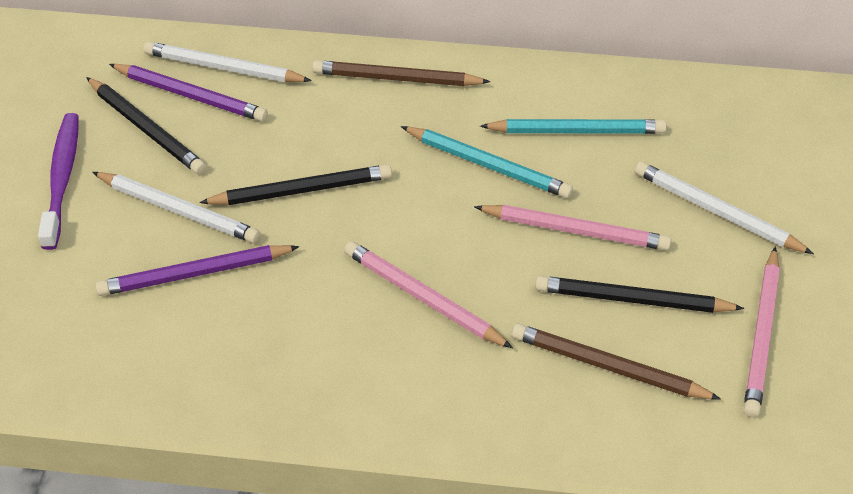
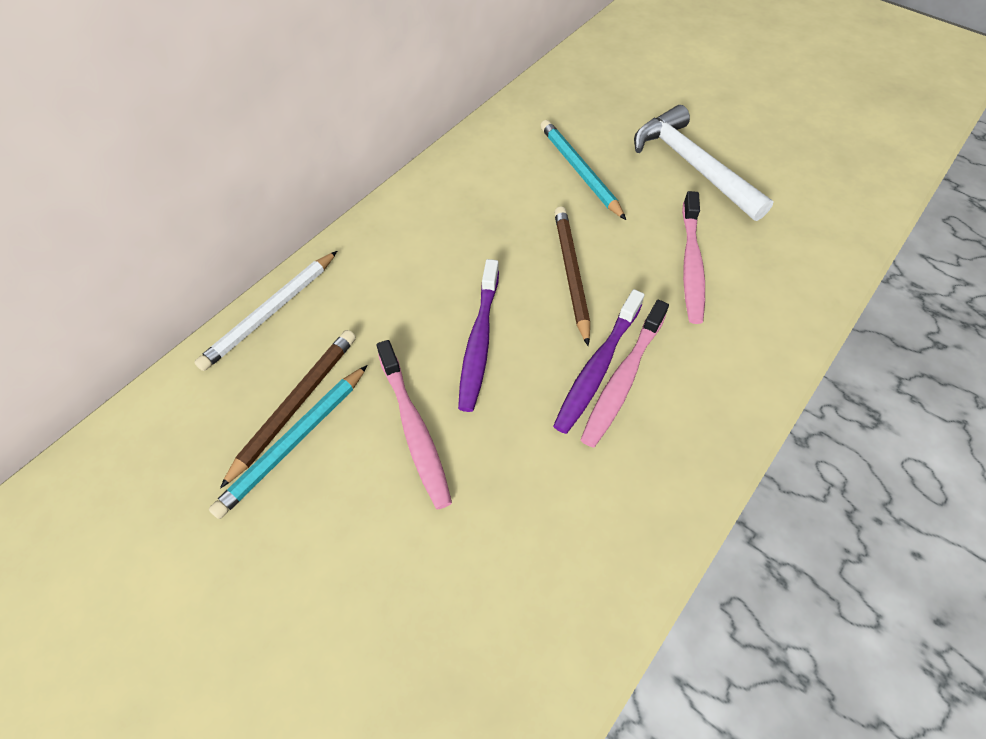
black pencil: [86,77,206,174] [199,165,392,205] [535,276,744,313] = 3 -> none = 0
pink pencil: [344,241,513,348] [474,205,671,250] [744,247,780,417] = 3 -> none = 0
pink toothbrush: none = 0 -> [376,340,452,509] [580,300,669,447] [682,191,705,324] = 3
purple pencil: [95,245,300,296] [109,64,268,122] = 2 -> none = 0
purple toothbrush: [38,113,79,250] = 1 -> [458,259,499,412] [553,289,645,434] = 2
white hammer: none = 0 -> [634,105,774,221] = 1
white pencil: [92,172,260,243] [144,41,312,82] [634,161,814,254] = 3 -> [194,251,337,371] = 1

